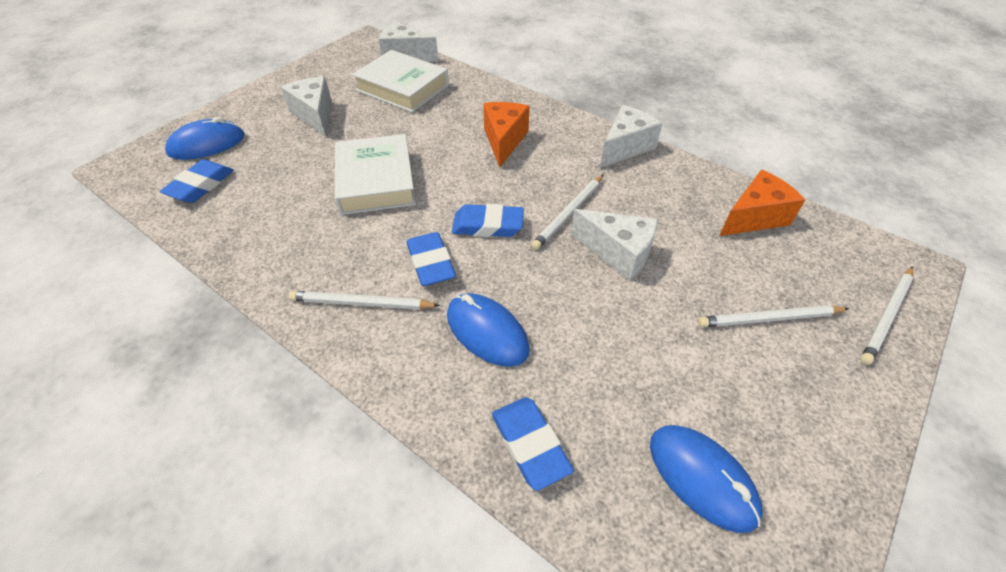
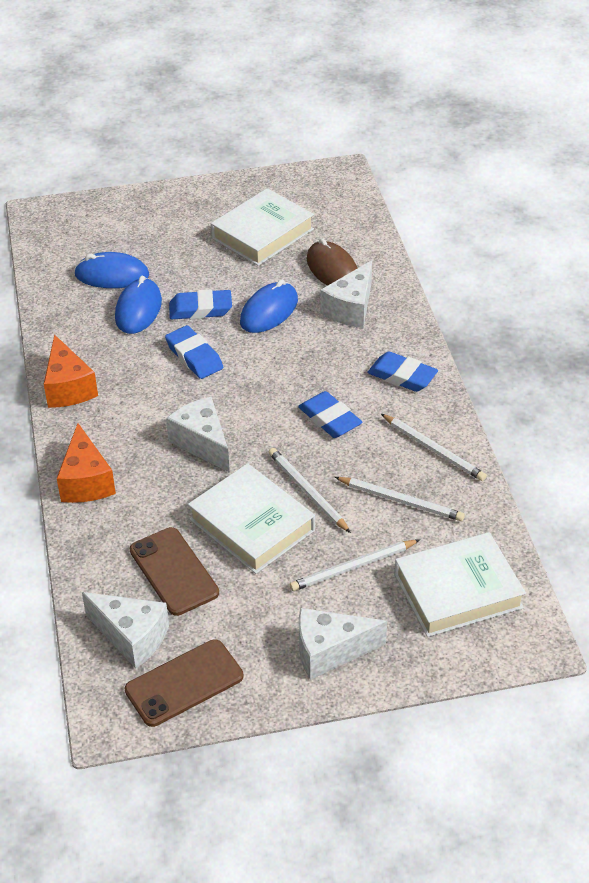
brown mouse: none = 0 -> [307,238,358,286] = 1
brown phone: none = 0 -> [125,640,243,727] [130,527,219,616] = 2
white book: [335,134,416,215] [352,50,449,112] = 2 -> [188,463,315,574] [211,188,314,266] [395,532,526,637] = 3

